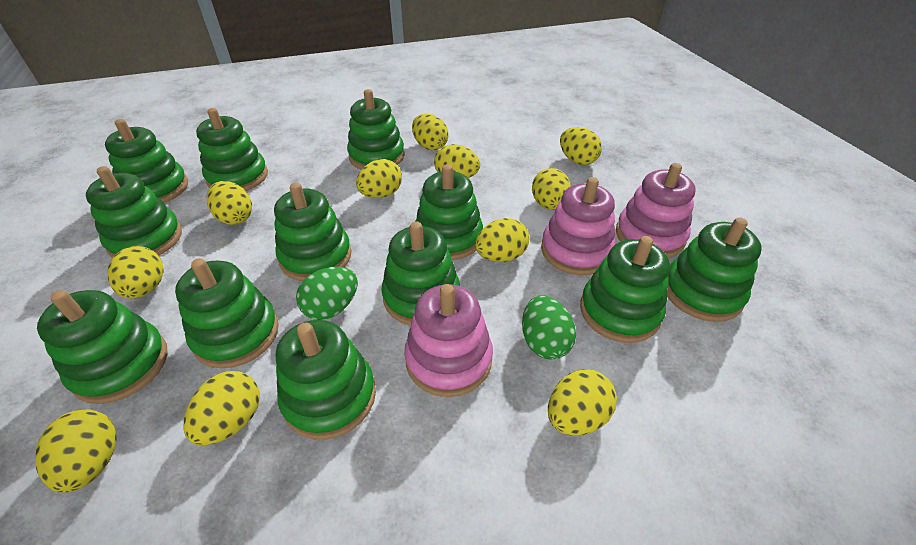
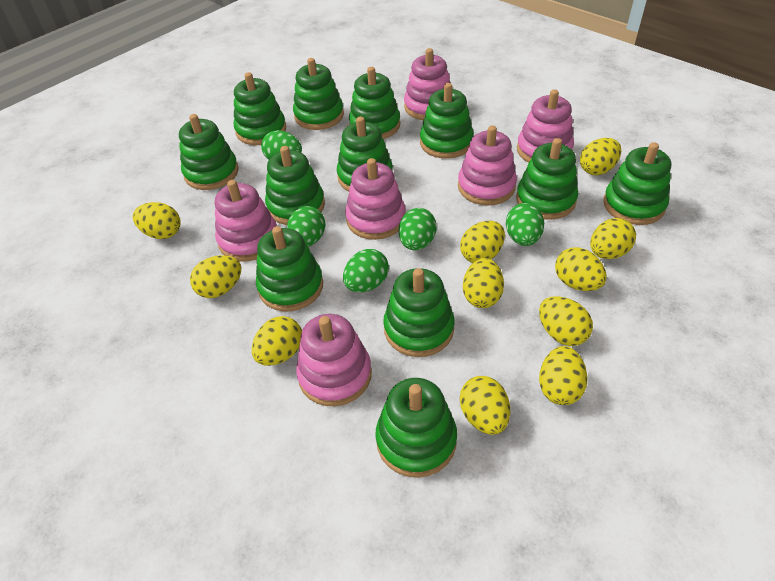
green egg: [296,267,358,320] [522,295,576,360] = 2 -> [261,130,302,160] [287,206,325,247] [343,249,389,292] [399,208,437,250] [506,203,544,246] = 5
pink stacking toy: [404,284,493,397] [541,177,615,275] [616,163,696,258] = 3 -> [215,180,277,262] [296,314,372,406] [345,158,406,240] [404,48,451,120] [458,126,517,205] [517,89,574,163] = 6

